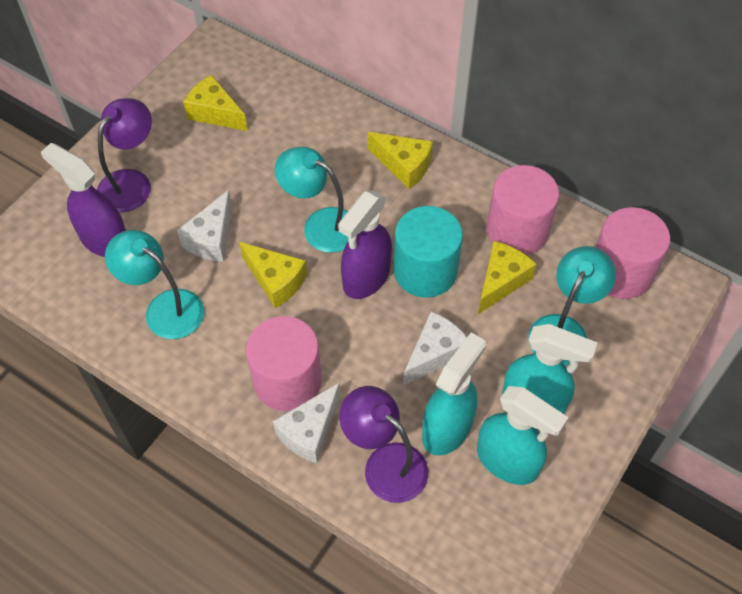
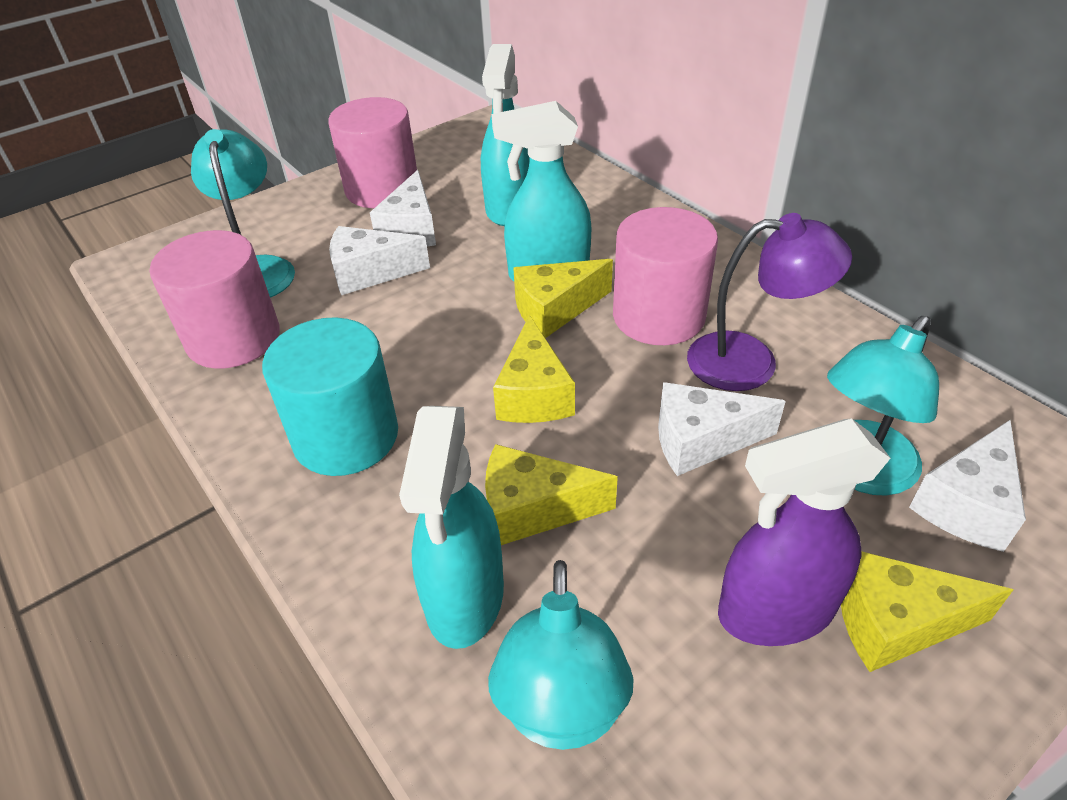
purple lamp: [97,98,152,213] [339,386,428,503] = 2 -> [687,213,852,391] = 1
purple spray bottle: [41,143,126,257] [338,190,392,299] = 2 -> [718,418,891,646] = 1
white cheese: [177,190,232,262] [273,382,340,463] [403,311,467,386] = 3 -> [329,226,430,295] [370,170,436,246] [658,382,786,476] [909,420,1026,552] = 4

